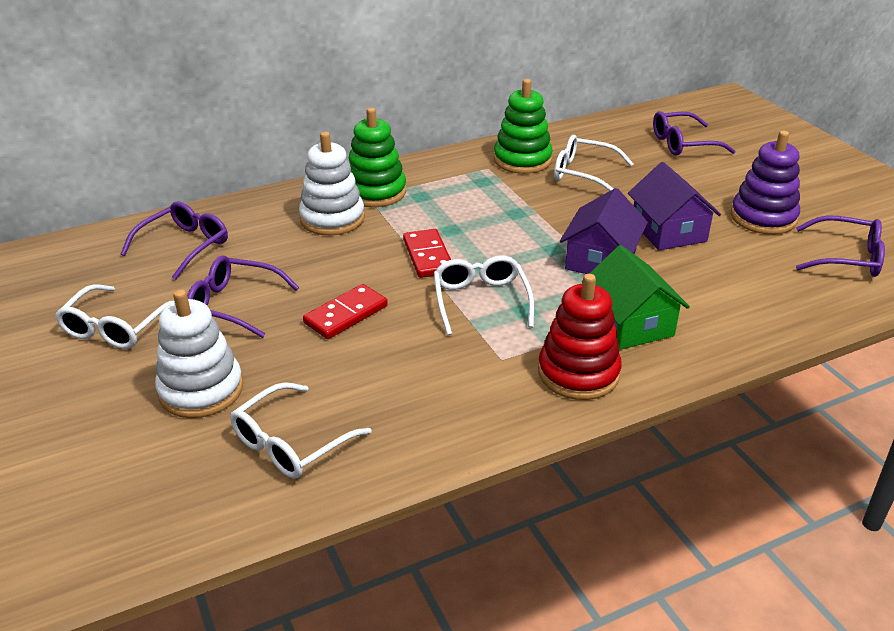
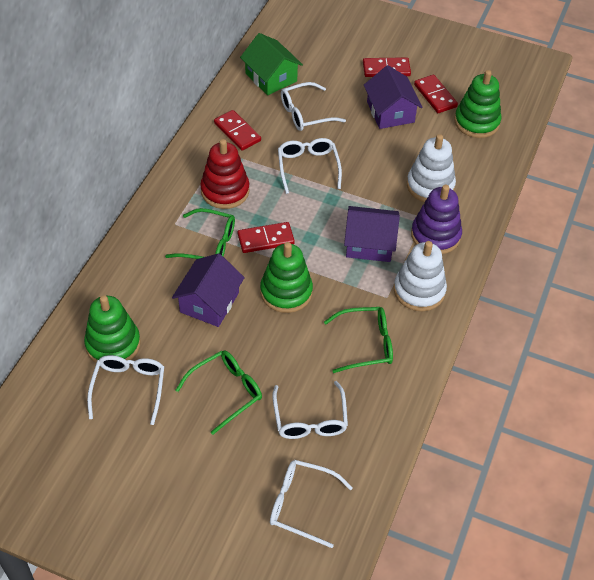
green glasses: none = 0 -> [165,208,235,259] [176,350,262,435] [324,307,393,373] = 3
green stacking toy: [349,108,406,207] [494,79,553,174] = 2 -> [84,295,141,363] [260,242,313,313] [454,70,501,138] = 3
purple glasses: [121,201,228,280] [187,255,299,338] [653,111,736,156] [796,216,885,277] = 4 -> none = 0
purple house: [560,188,648,274] [628,162,721,250] = 2 -> [172,253,245,327] [344,206,400,262] [364,65,422,129] = 3
red domino: [303,284,388,339] [403,229,451,278] = 2 -> [214,110,261,151] [238,222,295,253] [363,57,411,77] [414,75,458,113] = 4
white glasses: [55,284,175,349] [230,382,372,479] [434,256,534,335] [554,135,634,191] = 4 -> [87,355,164,425] [270,460,353,548] [273,381,348,439] [278,138,342,194] [281,82,346,131] = 5

